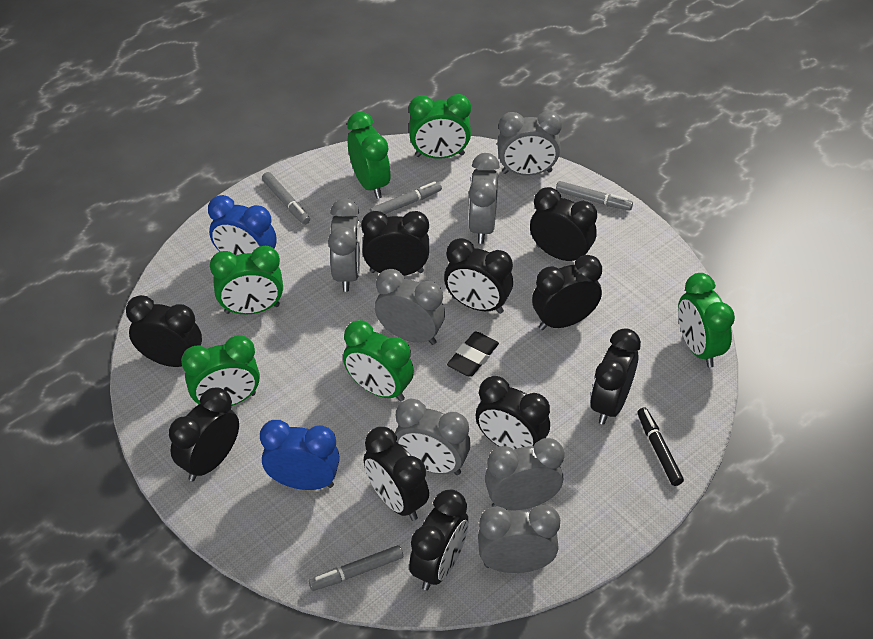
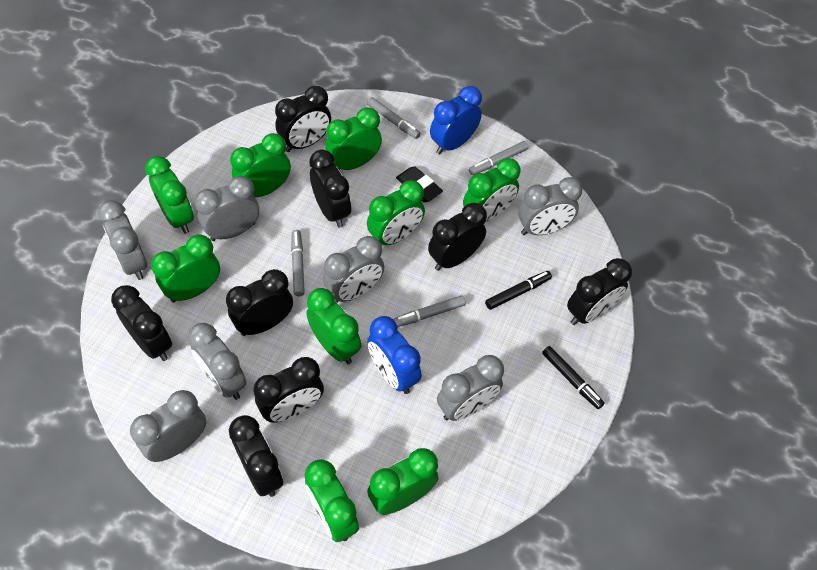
black clock: [126,295,202,367] [169,388,239,482] [361,211,429,276] [364,427,429,521] [409,490,468,591] [444,238,513,314] [476,376,550,449] [530,187,597,261] [532,255,602,330] [590,328,641,425] = 10 -> [111,285,172,361] [226,269,293,336] [229,415,283,497] [254,357,324,423] [275,86,331,152] [309,149,351,228] [428,203,487,271] [567,258,632,325] = 8
black marker: [637,407,684,486] = 1 -> [485,271,552,310] [542,346,605,409] = 2
green clock: [181,335,260,406] [210,246,283,315] [343,320,414,401] [347,112,391,199] [409,94,471,159] [678,273,735,368] = 6 -> [145,156,194,234] [151,234,220,303] [230,133,291,198] [305,459,359,542] [306,288,361,364] [325,107,382,170] [367,180,425,245] [367,448,439,515] [463,158,521,222] = 9

